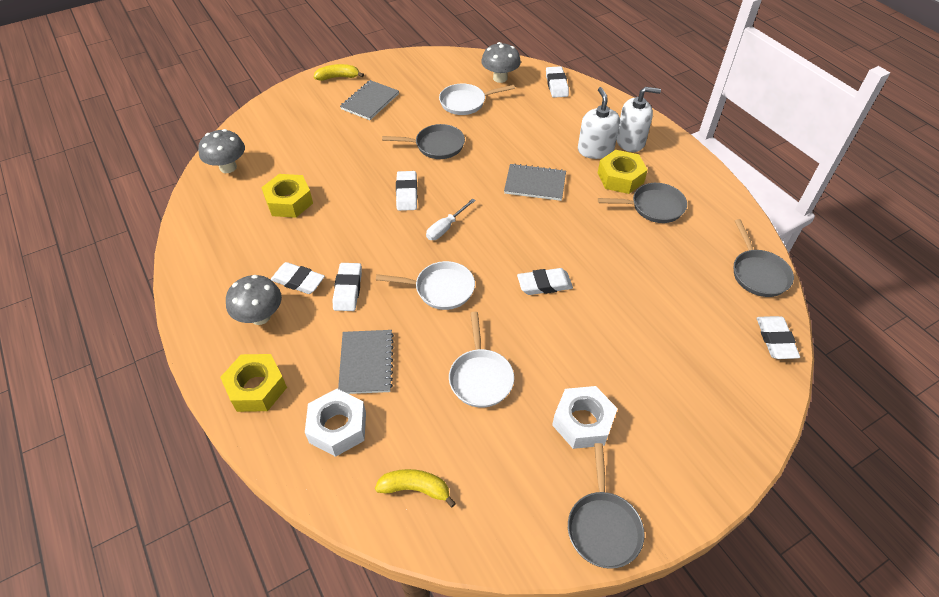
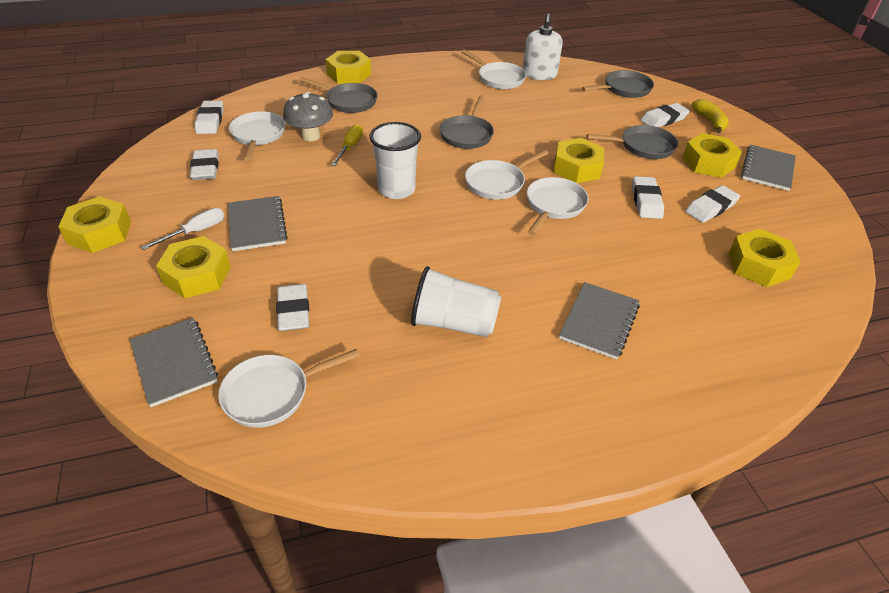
grey mushroom: [198,129,245,173] [226,275,282,325] [481,42,521,83] = 3 -> [283,92,333,141] = 1
grey notebook: [338,330,394,394] [340,80,399,120] [504,163,566,201] = 3 -> [130,318,218,407] [228,196,288,251] [559,282,640,360] [741,145,796,191] = 4
white cup: none = 0 -> [369,122,421,199] [411,266,501,337] = 2
white nut: [305,389,366,457] [552,386,618,449] = 2 -> none = 0
white pan: [376,261,475,310] [439,84,515,115] [449,312,514,408] = 3 -> [218,349,359,428] [229,111,285,160] [462,50,526,89] [465,150,549,200] [527,177,589,235] = 5
white soap dispenser: [578,87,620,159] [616,87,661,152] = 2 -> [523,13,563,80] = 1
yellow banana: [314,64,364,81] [375,469,456,507] = 2 -> [692,99,729,133] = 1
yellow nut: [220,354,287,412] [261,174,313,218] [598,150,648,194] = 3 -> [58,196,131,253] [156,236,231,298] [326,51,371,84] [554,138,604,183] [682,133,742,178] [728,229,801,287] = 6
yellow screwdriver: none = 0 -> [331,124,363,166] = 1

